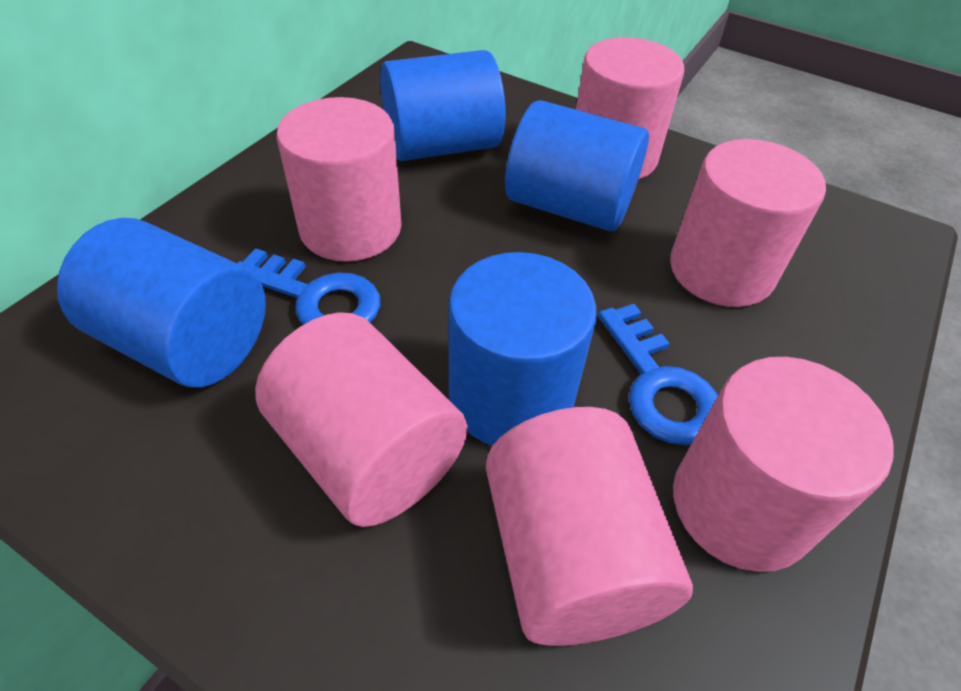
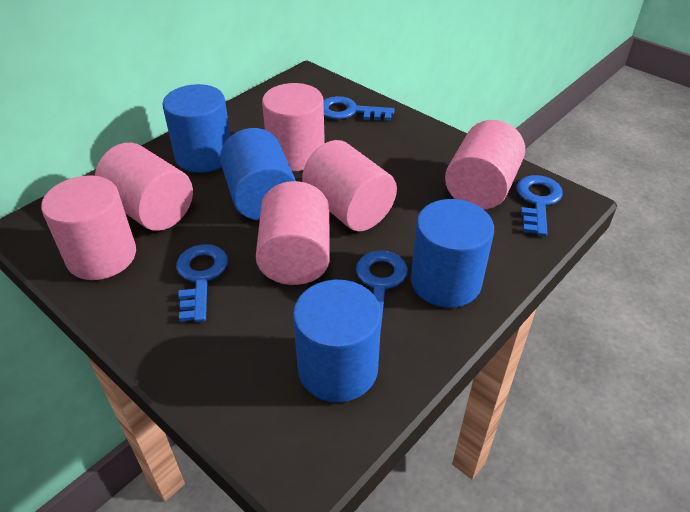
blue key: [237,248,381,325] [598,304,718,445] = 2 -> [176,244,228,322] [323,96,395,121] [356,251,408,323] [516,175,563,236] = 4

